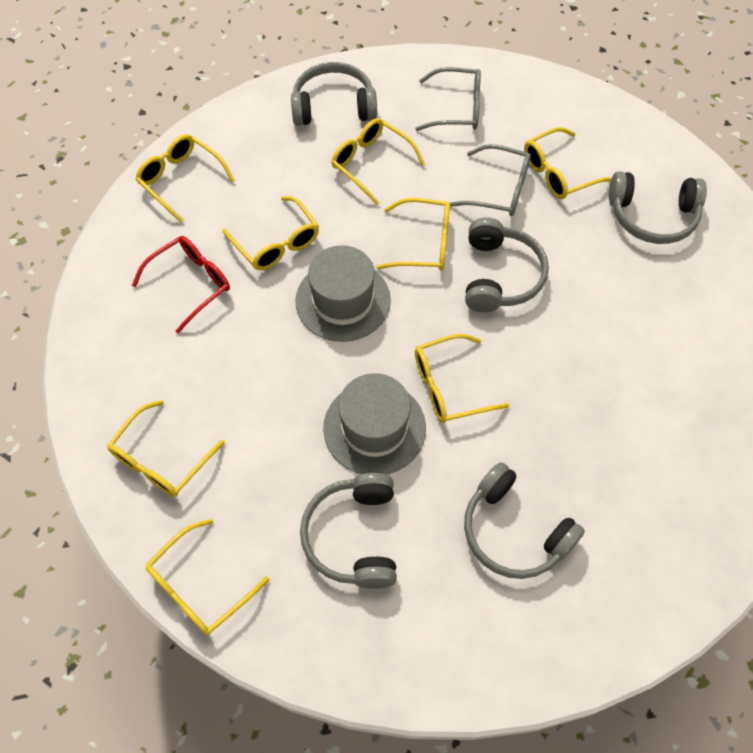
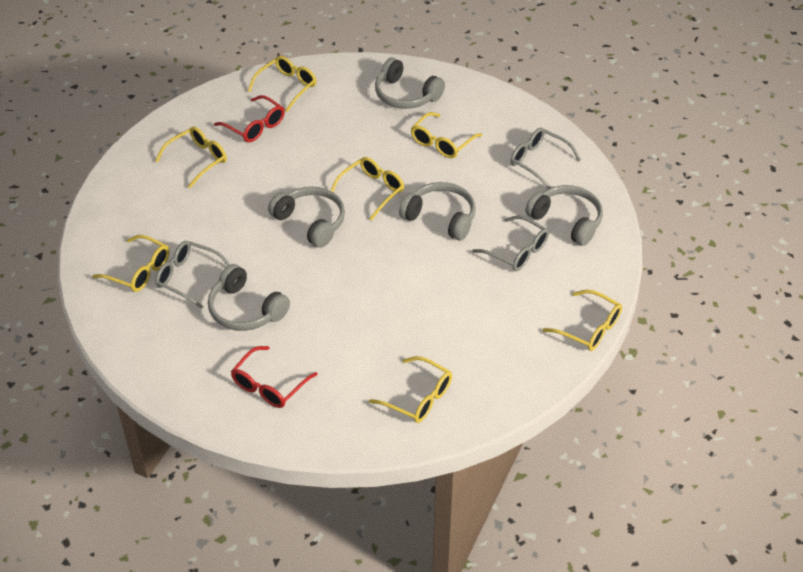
grey glasses: [415,67,481,131] [450,144,531,216] = 2 -> [155,241,230,309] [472,215,549,271] [510,128,581,189] = 3
grey hat: [295,245,391,342] [323,373,426,475] = 2 -> none = 0
red glasses: [132,236,230,333] = 1 -> [214,95,285,142] [231,346,318,408] = 2
yellow glasses: [107,400,225,497] [136,134,235,223] [146,519,269,635] [223,196,319,270] [331,118,425,205] [376,198,450,271] [415,334,510,423] [524,127,612,199] = 8 -> [93,235,169,292] [155,126,227,188] [248,56,317,112] [331,157,404,221] [369,356,452,423] [411,112,482,158] [542,290,622,351] = 7

